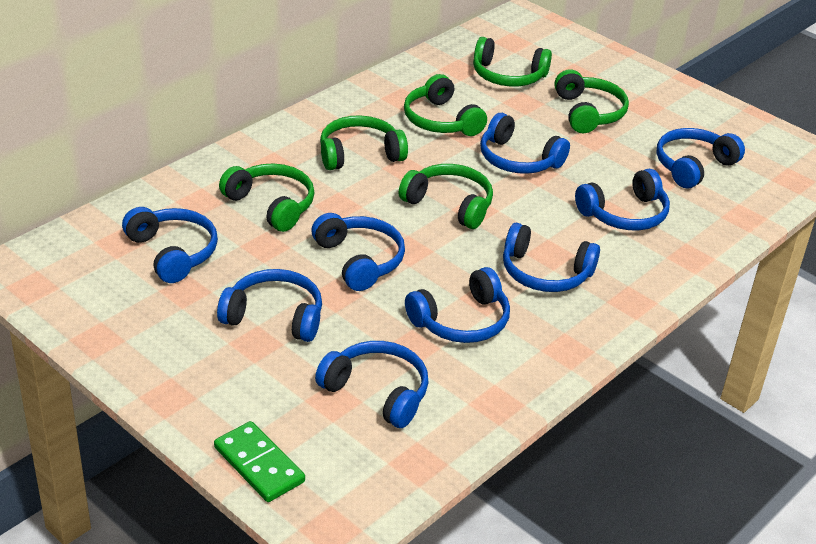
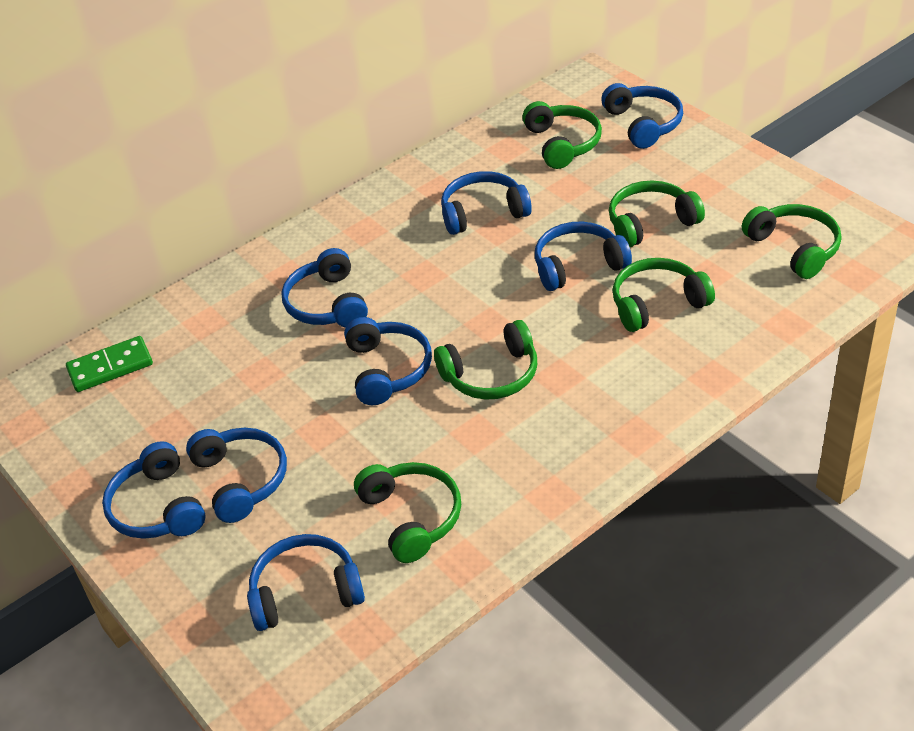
blue headphones: [122,207,218,283] [217,269,322,342] [311,213,405,291] [315,341,429,428] [405,267,510,343] [480,113,570,174] [503,223,600,292] [575,168,670,230] [656,128,745,189] = 9 -> [102,441,205,539] [186,428,287,523] [247,534,365,631] [281,248,368,328] [344,317,432,405] [441,171,532,235] [535,222,632,291] [601,83,683,149] = 8

